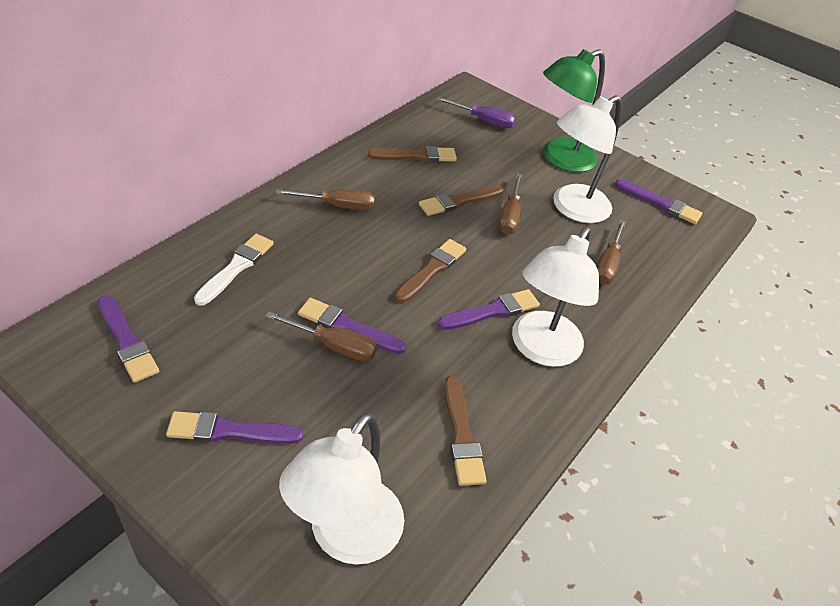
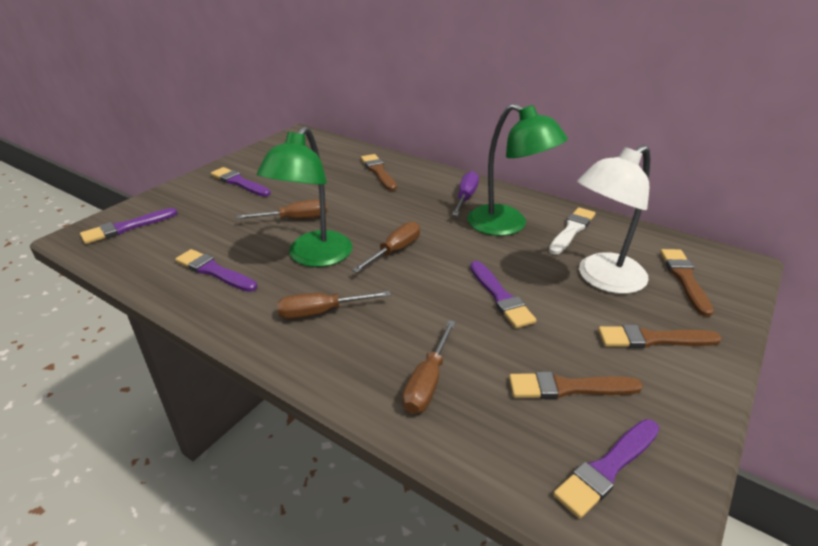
green lamp: [543,49,605,172] = 1 -> [257,126,352,267] [468,103,568,236] = 2
white lamp: [279,412,404,565] [512,227,599,367] [553,95,622,223] = 3 -> [577,145,650,294] = 1

